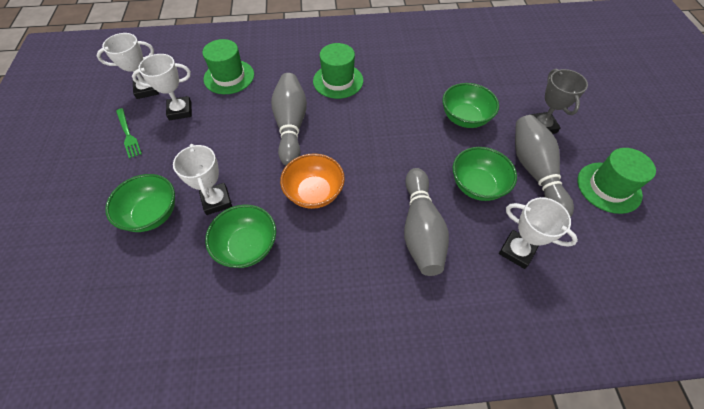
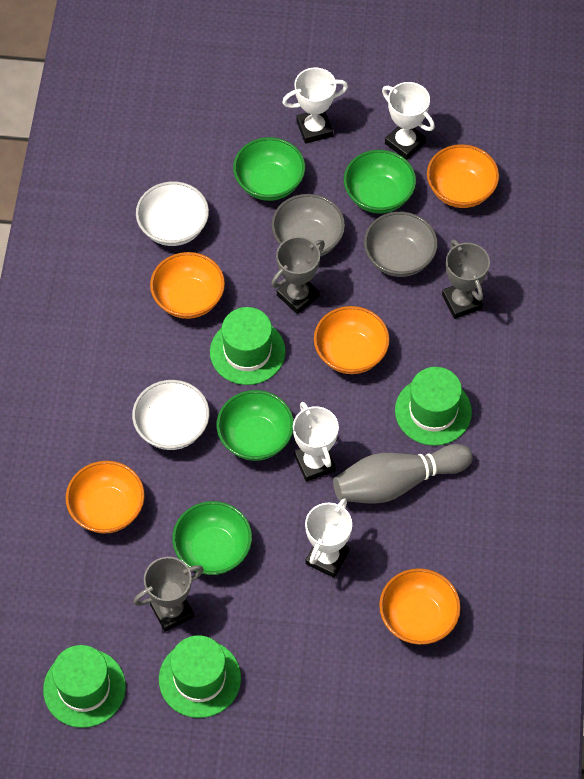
green fork: [116,108,142,159] = 1 -> none = 0
green hat: [202,39,254,94] [313,43,363,99] [577,148,656,214] = 3 -> [43,645,126,728] [159,635,241,718] [210,307,286,385] [395,367,472,446] = 4
grey bowl: none = 0 -> [271,194,345,257] [364,212,438,277] = 2
grey bowling pin: [271,73,307,166] [404,168,449,276] [515,115,574,217] = 3 -> [333,444,473,504] = 1
grey trophy: [530,69,588,134] = 1 -> [133,557,204,632] [271,237,325,314] [442,240,490,319] = 3
orange bowl: [280,153,345,209] = 1 -> [66,461,145,534] [150,252,225,319] [314,306,390,374] [379,568,461,645] [427,144,499,208] = 5
white bowl: none = 0 -> [132,380,209,450] [136,181,209,246] = 2

